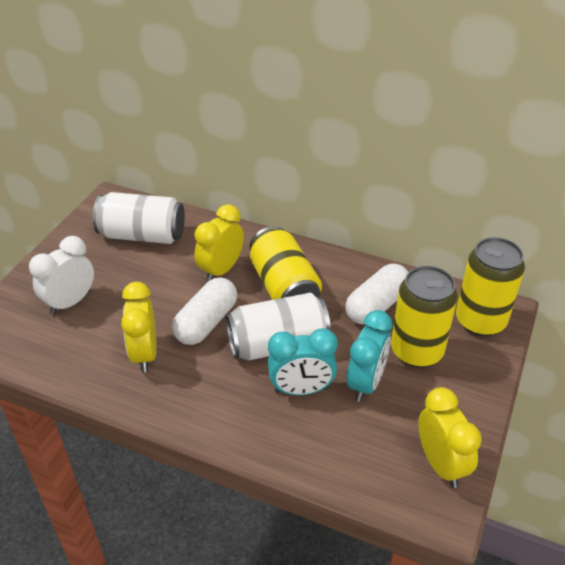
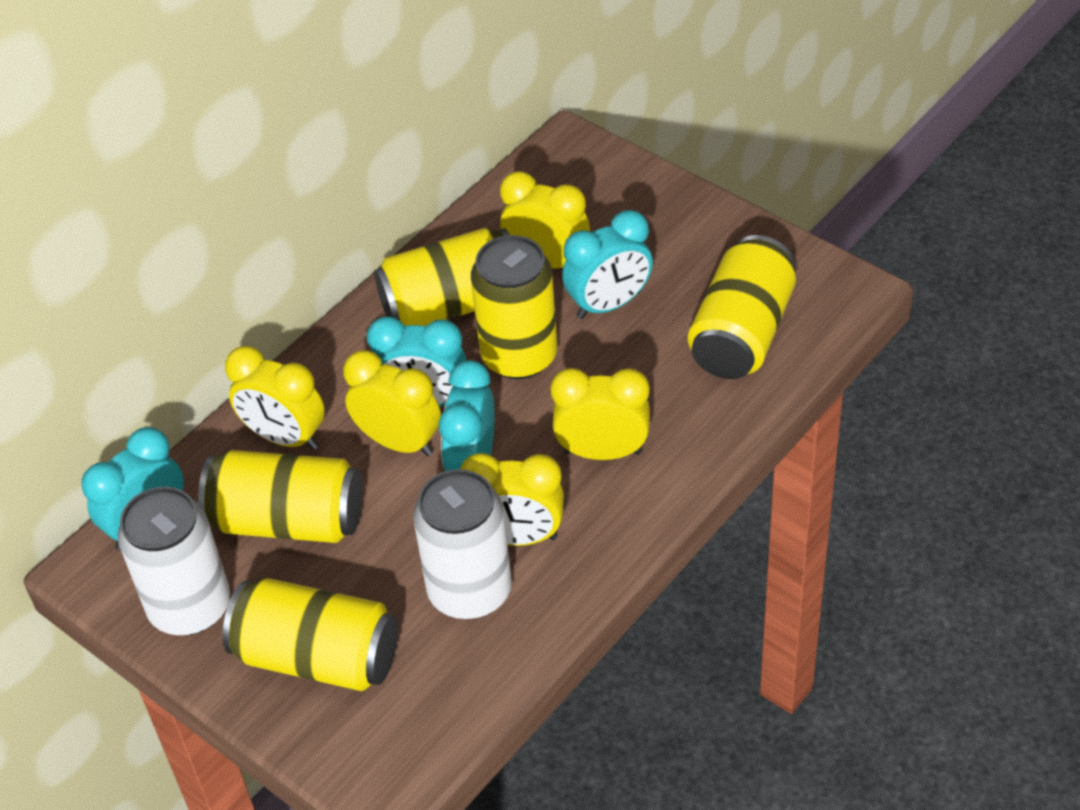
turquoise clock: [268,328,338,395] [347,310,392,402] = 2 -> [81,427,184,551] [367,316,467,407] [439,360,495,471] [562,210,653,319] = 4
white capsule: [172,277,237,345] [345,264,409,324] = 2 -> none = 0
white clock: [29,236,94,315] = 1 -> none = 0
yellow can: [249,226,322,300] [391,266,458,368] [456,237,525,336] = 3 -> [198,450,362,543] [223,578,398,691] [374,228,510,326] [471,235,558,379] [688,235,796,379] = 5
yellow clock: [121,282,157,372] [194,204,244,282] [418,387,482,488] = 3 -> [225,346,325,450] [343,350,441,456] [460,453,564,546] [500,171,590,269] [550,368,650,460] = 5

